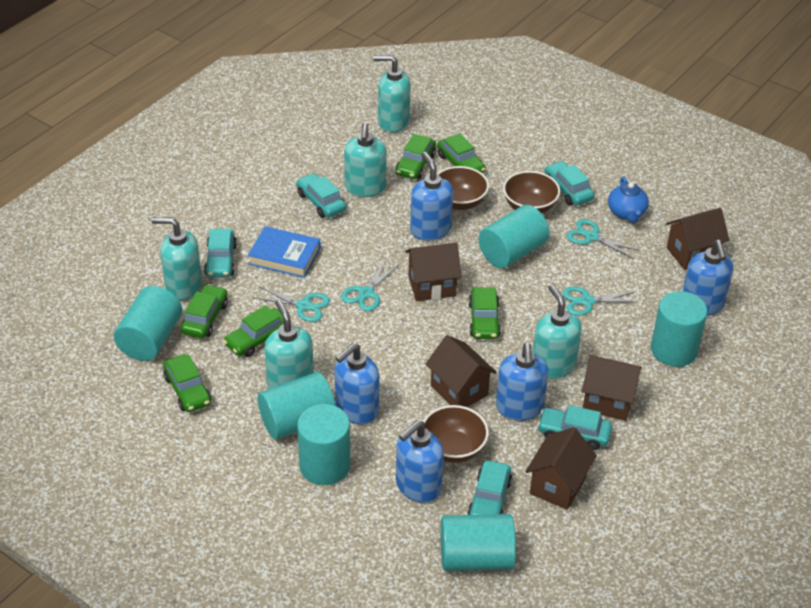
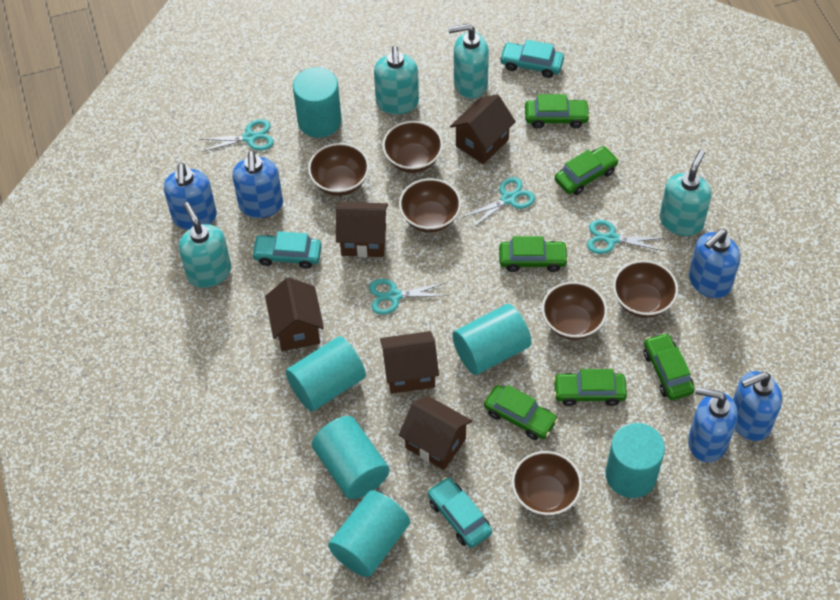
blue book: [248,226,320,278] = 1 -> none = 0
blue teapot: [608,177,649,223] = 1 -> none = 0
brown bowl: [423,405,489,463] [437,166,489,210] [503,171,560,214] = 3 -> [308,143,369,196] [382,121,443,173] [399,178,461,233] [512,451,582,516] [542,282,607,340] [613,260,678,318] = 6
turquoise car: [204,229,237,278] [296,173,346,218] [468,460,512,515] [537,405,612,450] [545,161,594,206] = 5 -> [251,231,322,269] [428,477,492,548] [499,40,564,78] = 3
turquoise soap dispenser: [152,217,202,300] [264,299,314,388] [344,123,387,197] [373,55,411,132] [533,284,582,379] = 5 -> [179,202,231,288] [374,46,419,115] [448,23,489,99] [659,150,712,236] = 4

